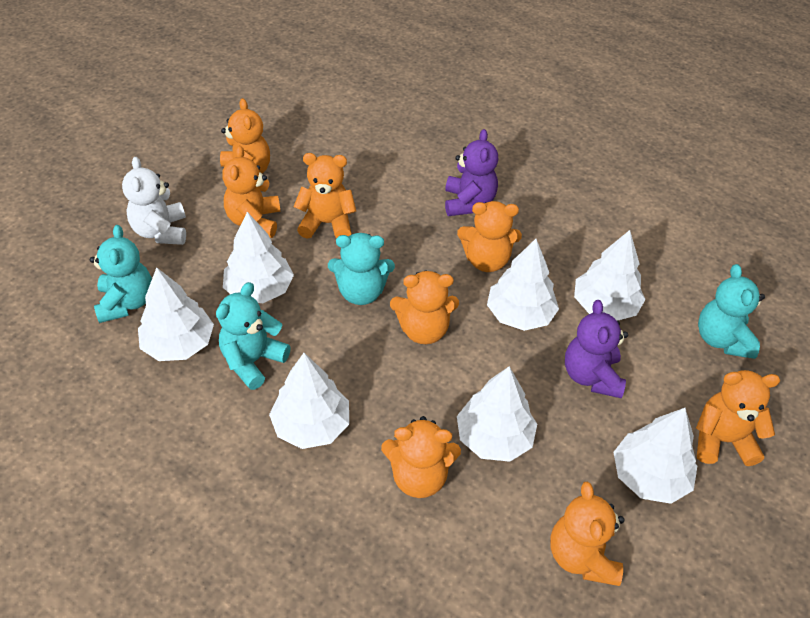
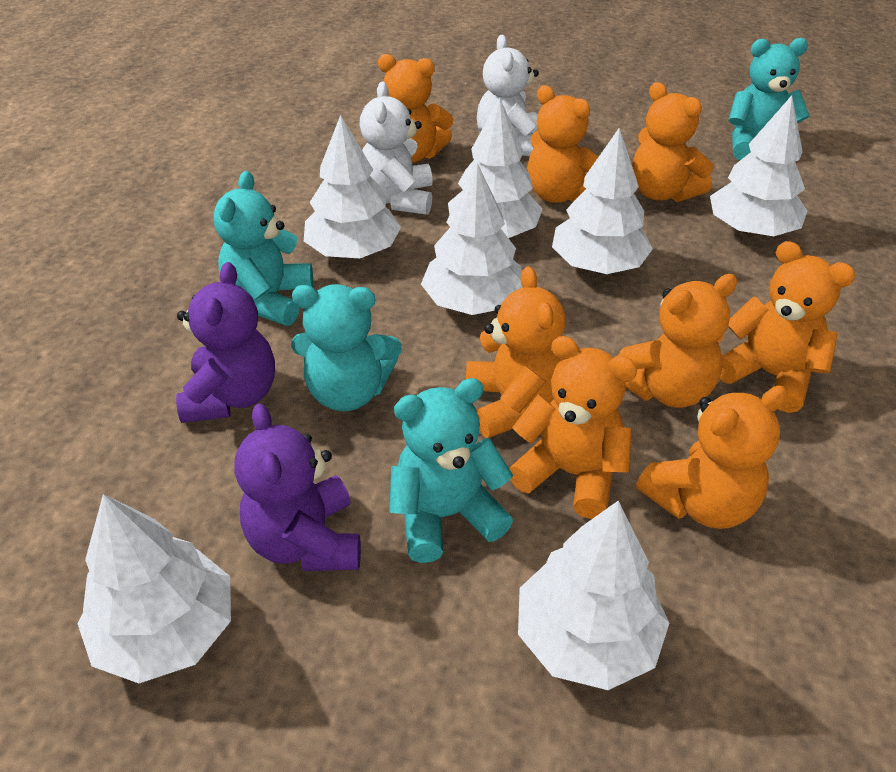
white teddy bear: [122,157,186,245] = 1 -> [360,82,433,215] [477,35,539,156] = 2

